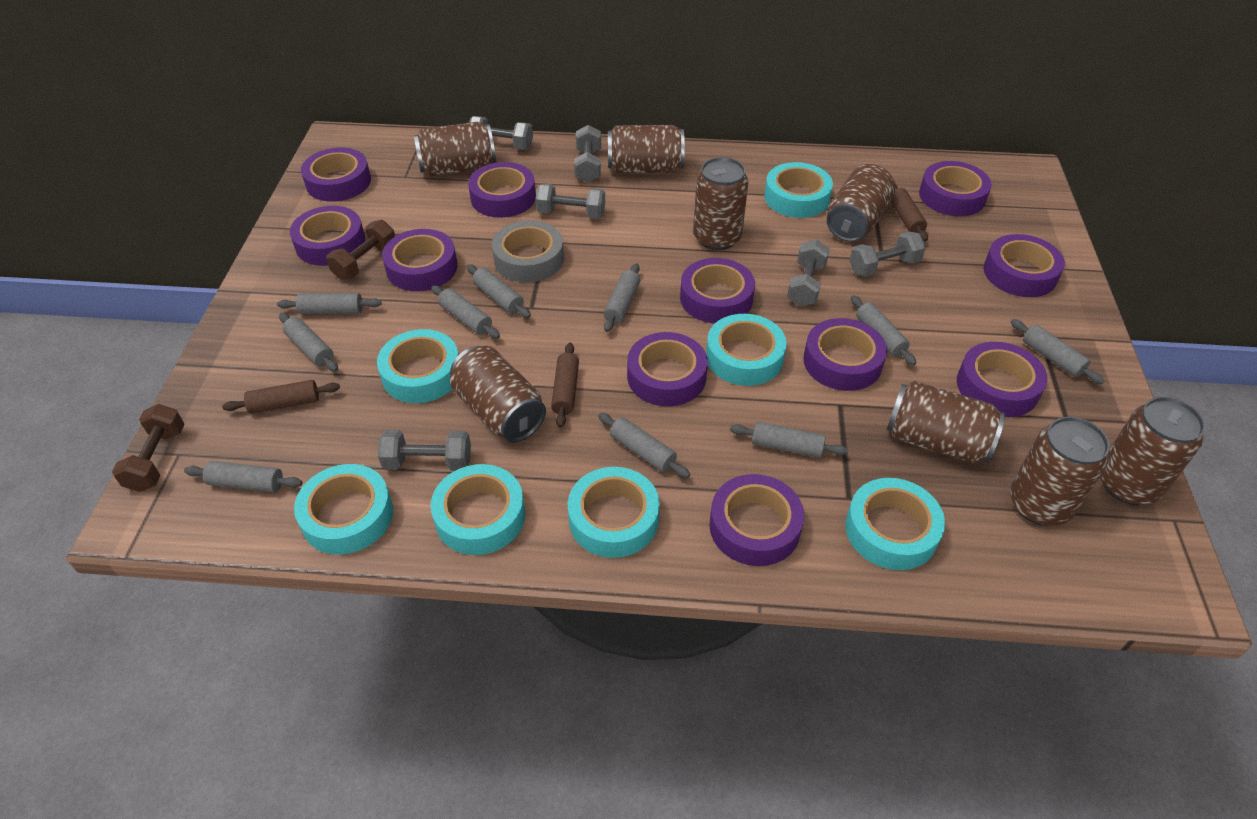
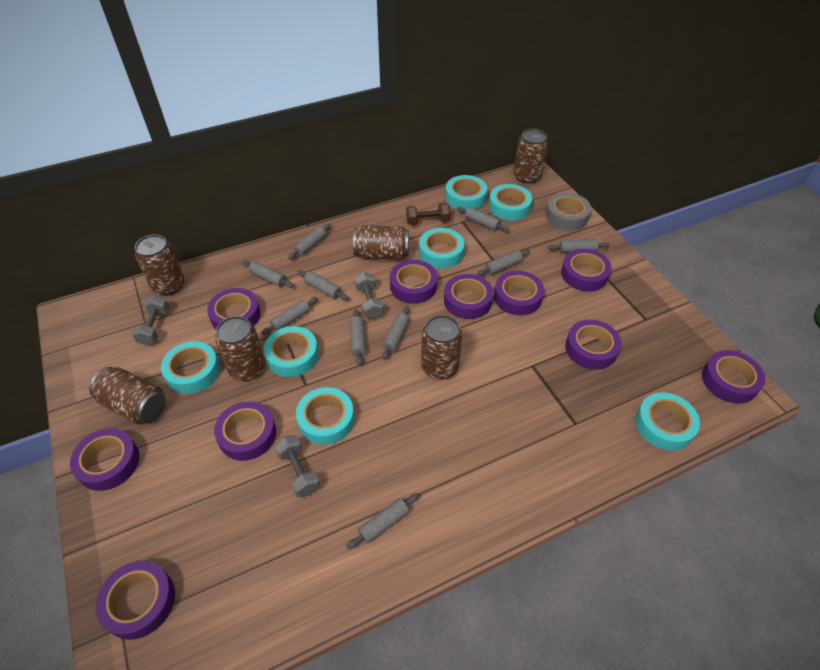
brown can: [414,122,496,177] [450,346,546,442] [608,125,685,173] [693,157,748,250] [827,164,896,242] [887,381,1005,463] [1010,416,1110,526] [1100,397,1205,505] = 8 -> [89,367,166,425] [135,234,185,296] [215,316,265,381] [353,225,409,260] [421,315,462,380] [513,129,548,184] = 6
brown dumbbell: [112,404,185,492] [326,220,395,280] = 2 -> [406,203,451,225] = 1
brown rolling pin: [222,380,340,414] [551,343,579,428] [891,184,928,241] = 3 -> none = 0
grey dumbbell: [378,430,471,471] [469,116,533,150] [535,184,605,219] [574,125,601,183] [787,239,830,307] [849,232,926,277] = 6 -> [132,295,169,346] [275,435,320,498] [355,272,384,319] = 3
purple tape: [290,206,365,266] [301,148,371,202] [382,229,457,291] [468,162,536,218] [627,332,708,406] [680,258,755,323] [709,474,804,566] [803,318,887,391] [919,161,992,216] [957,342,1047,417] [984,234,1065,297] = 11 -> [70,429,140,491] [95,561,175,640] [207,288,261,329] [214,401,276,461] [390,260,437,304] [444,274,493,319] [494,271,544,316] [561,249,612,292] [565,320,622,370] [702,350,765,404] = 10

